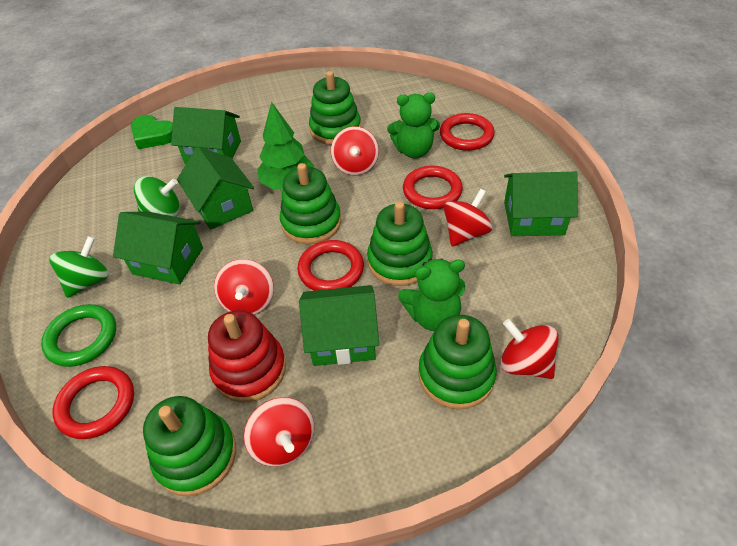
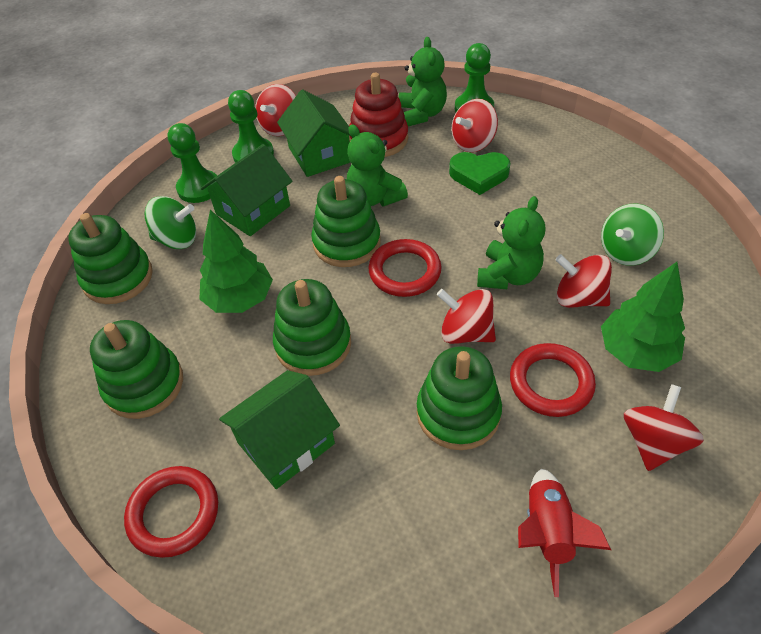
green house: [113,212,203,285] [171,107,241,164] [177,147,254,230] [299,285,379,366] [504,172,578,236] = 5 -> [201,144,292,236] [219,370,340,489] [277,89,350,177] = 3
green pawn: none = 0 -> [168,123,217,203] [228,90,274,163] [455,43,494,112] = 3
green ring: [41,304,116,367] = 1 -> none = 0
green teddy bear: [387,92,440,158] [398,259,465,331] = 2 -> [347,124,408,207] [399,37,447,126] [477,196,545,289] = 3
green tree: [257,102,314,190] = 1 -> [200,210,273,313] [601,262,685,372] = 2
red ring: [53,366,134,439] [297,240,364,291] [403,166,463,209] [440,113,495,151] = 4 -> [124,466,218,558] [369,239,442,297] [510,343,596,417] = 3
red rocket: none = 0 -> [518,469,611,597] = 1

